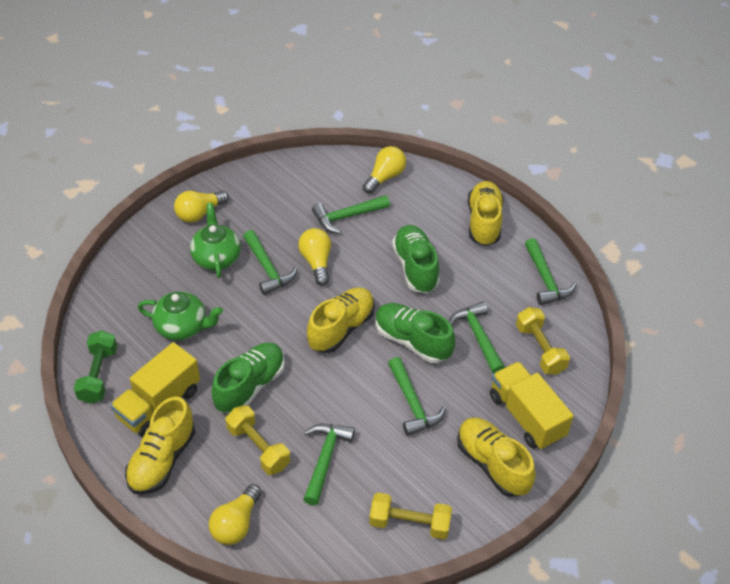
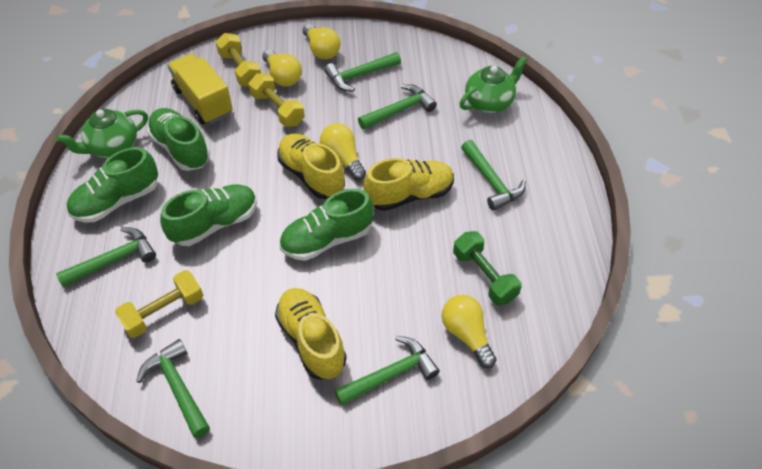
green shoe: [211,343,285,413] [375,303,455,363] [392,225,440,293] = 3 -> [67,147,158,222] [147,108,210,171] [160,184,257,246] [279,189,374,261] = 4
yellow shoe: [125,397,195,495] [307,288,375,353] [457,418,536,497] [468,181,504,246] = 4 -> [275,288,347,379] [278,134,345,199] [363,158,454,211] = 3
yellow truck: [110,342,200,437] [490,361,574,450] = 2 -> [167,54,233,124] = 1

